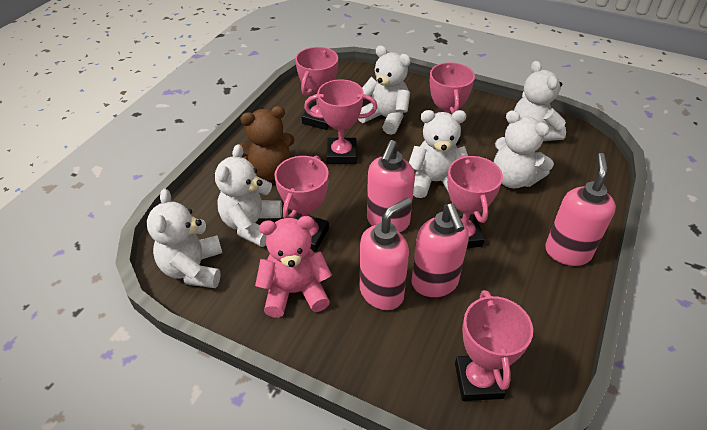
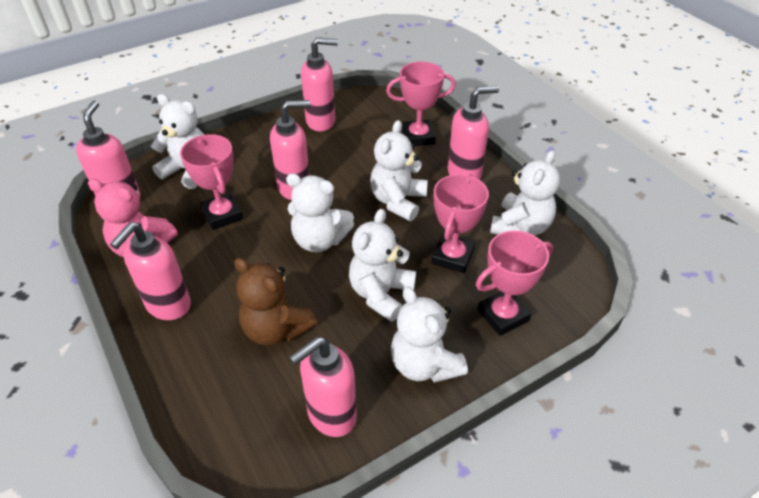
pink soap dispenser: [360,198,412,310] [367,140,415,232] [411,203,469,297] [545,153,616,266] = 4 -> [76,100,141,199] [110,222,191,320] [270,100,310,200] [289,337,357,437] [301,37,338,132] [447,86,499,180] = 6
pink trophy: [274,156,329,252] [295,47,338,130] [304,79,377,164] [430,62,475,145] [447,155,503,248] [455,290,533,401] = 6 -> [180,134,243,230] [386,62,456,146] [431,174,489,273] [476,231,553,336] = 4

